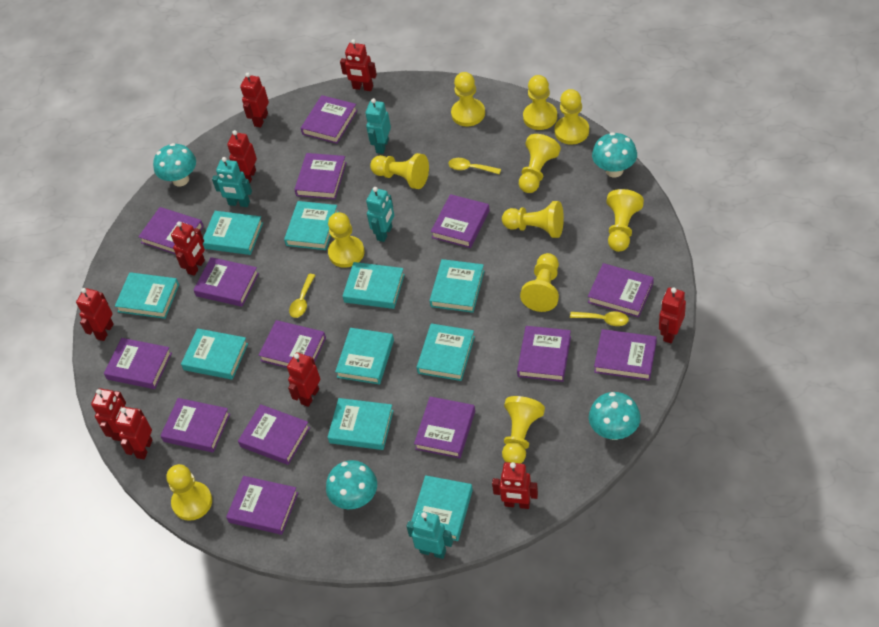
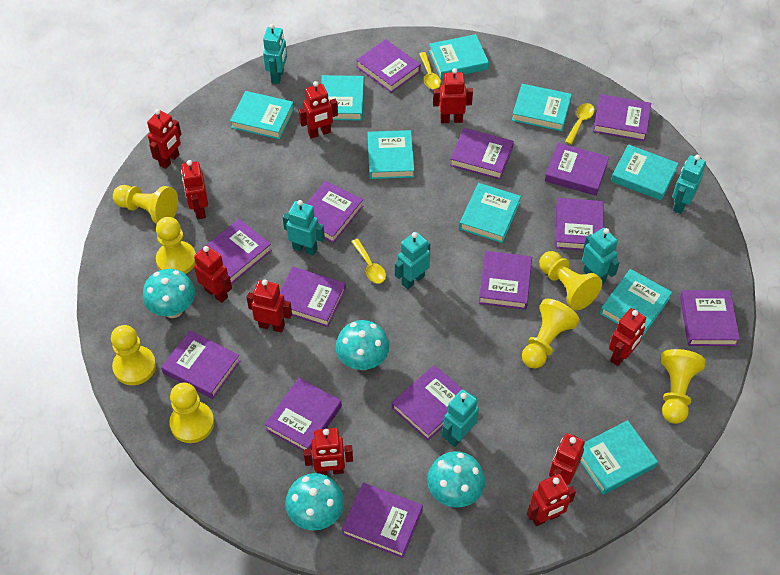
turquoise book: [115,272,179,319] [181,328,248,380] [203,211,263,255] [284,201,339,250] [328,398,394,450] [335,328,394,384] [343,262,405,309] [411,475,473,541] [417,323,475,381] [429,259,484,313] = 10 -> [230,91,294,139] [321,75,364,121] [368,130,414,179] [429,34,489,79] [459,183,521,243] [512,84,572,131] [580,420,658,495] [600,269,672,337] [611,144,679,200] = 9
turquoise robot: [212,157,252,207] [365,98,391,154] [366,187,394,242] [406,511,453,559] = 4 -> [263,24,287,84] [283,200,325,256] [395,232,430,289] [442,389,479,447] [582,228,620,284] [672,155,706,214] = 6
yellow pawn: [166,464,212,521] [328,212,365,268] [370,153,429,189] [451,72,485,127] [502,201,564,238] [502,396,545,464] [519,134,561,193] [520,253,559,312] [523,75,557,130] [554,89,589,144] [607,189,644,252] = 11 -> [111,325,156,385] [113,185,178,224] [156,217,196,274] [169,382,214,443] [522,299,580,368] [539,251,602,310] [661,349,705,424] = 7

